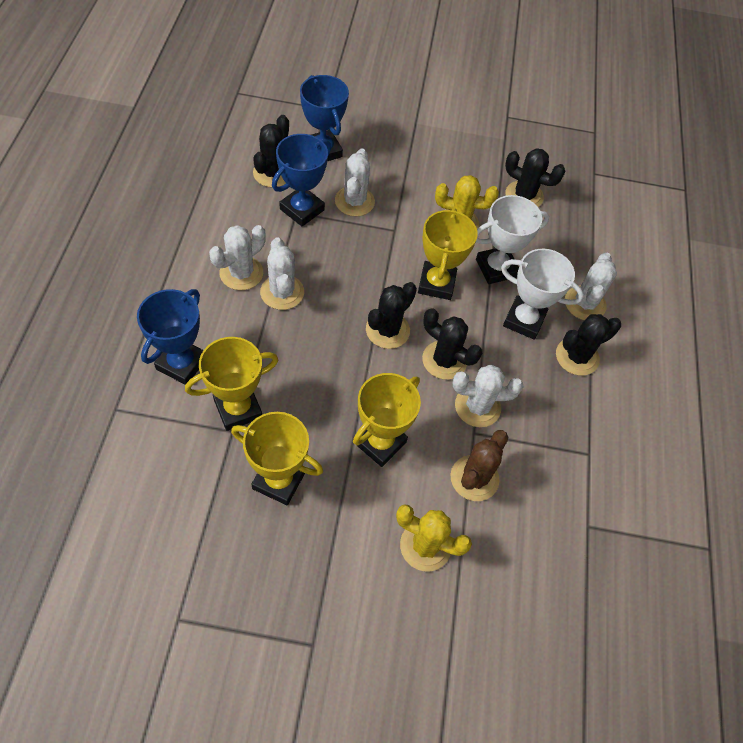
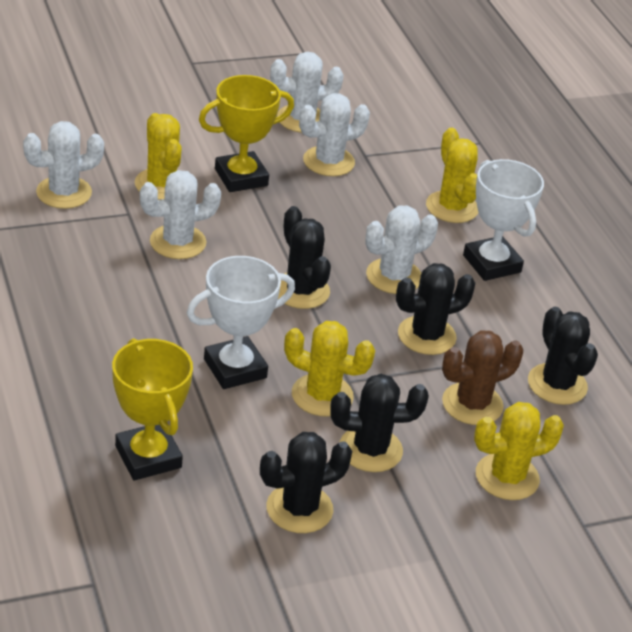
blue trophy: [137,289,203,385] [272,134,331,227] [300,75,349,161] = 3 -> none = 0
yellow cactus: [396,504,472,572] [435,175,499,229] = 2 -> [135,113,182,200] [284,321,375,417] [426,128,478,223] [474,402,564,500] = 4
yellow trophy: [185,337,278,431] [231,412,323,505] [353,373,421,467] [418,208,478,300] = 4 -> [112,338,193,480] [199,75,294,192] = 2

